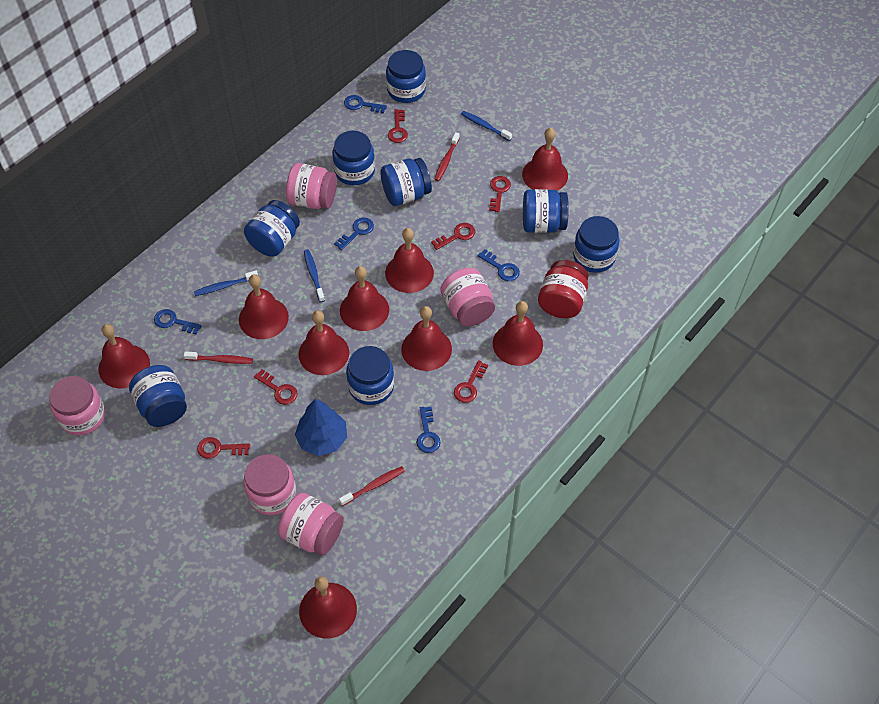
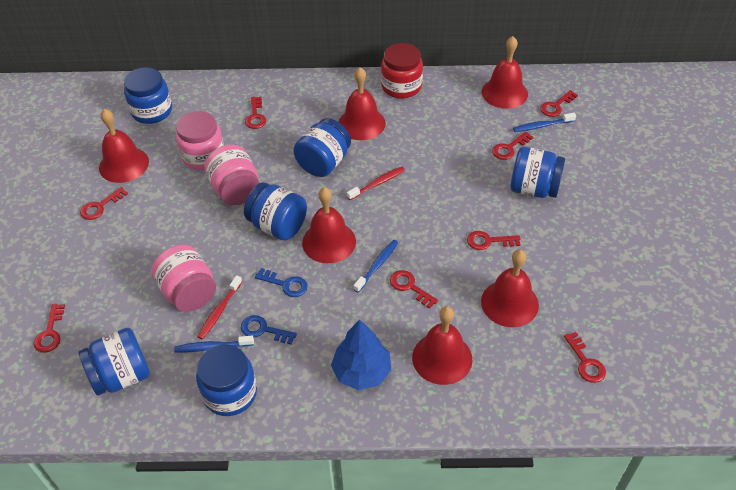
blue jar: [129,365,187,427] [244,200,300,257] [332,131,375,185] [346,346,394,405] [380,158,432,206] [386,50,426,103] [523,189,569,233] [573,216,620,273] = 8 -> [79,328,150,395] [124,67,172,124] [196,344,257,416] [244,183,307,240] [293,118,351,177] [511,147,565,198] = 6
blue key: [154,309,201,334] [334,217,374,250] [344,95,387,113] [417,407,441,453] [478,249,520,281] = 5 -> [241,315,297,345] [255,268,308,297] = 2
pink jar: [49,376,105,436] [244,454,296,515] [278,493,344,555] [286,163,337,209] [441,268,495,327] = 5 -> [151,245,216,312] [176,111,224,170] [204,145,259,205] = 3
red bell: [98,324,150,388] [239,274,289,339] [298,310,349,375] [299,576,357,639] [340,266,389,331] [385,228,434,293] [401,306,452,371] [493,301,543,366] [522,128,568,191] = 9 -> [99,109,149,183] [302,187,356,263] [338,67,386,140] [412,306,472,385] [481,250,539,327] [482,36,528,109] = 6
red key: [197,437,250,459] [254,369,298,405] [388,109,408,143] [431,223,475,250] [454,360,488,403] [489,176,511,212] = 6 -> [34,304,65,353] [80,187,128,220] [245,97,266,129] [390,270,438,309] [467,231,520,250] [492,132,533,160] [540,90,578,117] [564,332,606,383] = 8
red toothbrush: [184,351,253,364] [339,466,405,506] [434,132,460,181] = 3 -> [197,275,242,340] [347,167,405,200] = 2

